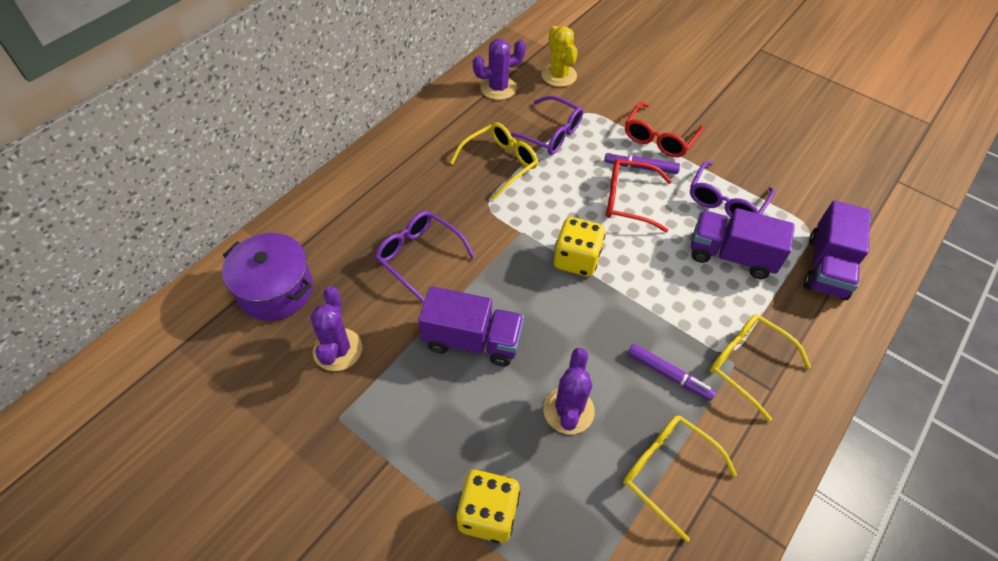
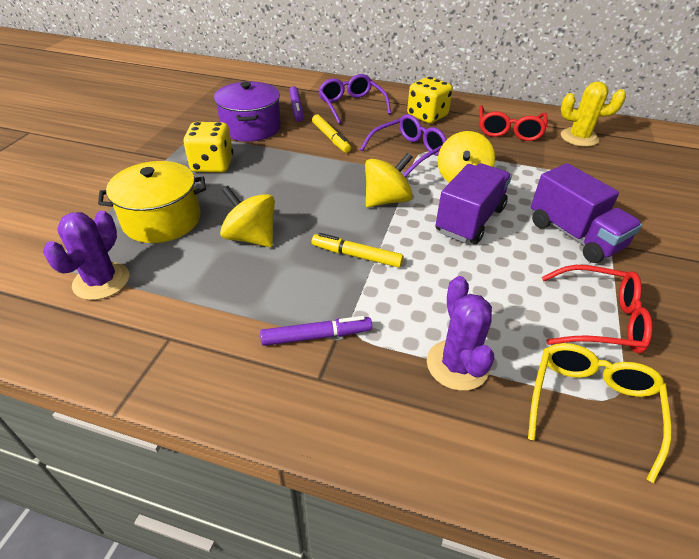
purple cactus: [311,286,362,371] [473,39,526,100] [543,348,595,434] = 3 -> [43,211,129,300] [427,276,494,391] = 2
purple glasses: [375,211,475,302] [510,96,583,155] [690,161,775,218] = 3 -> [318,74,391,124] [360,114,447,177] = 2
purple truck: [418,286,524,367] [691,208,795,279] [804,200,871,300] = 3 -> [435,163,512,244] [531,163,642,263] = 2
yellow glasses: [450,122,538,200] [623,416,737,542] [710,314,811,421] = 3 -> [528,343,672,483] = 1
yellow marker: none = 0 -> [312,115,351,153] [312,233,404,268] = 2
yellow pot: none = 0 -> [98,161,206,243] = 1
yellow spinning top: none = 0 -> [220,186,275,247] [365,153,413,207] [438,131,495,183] = 3

